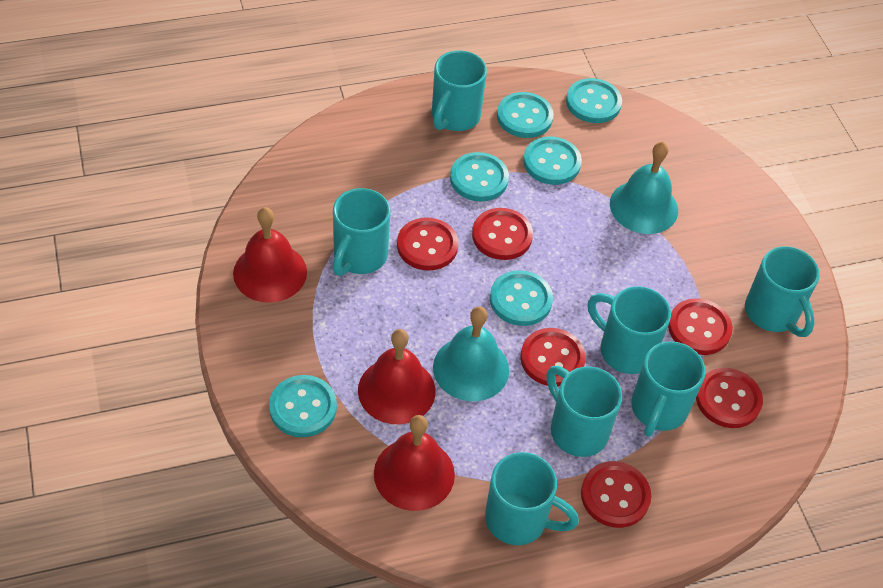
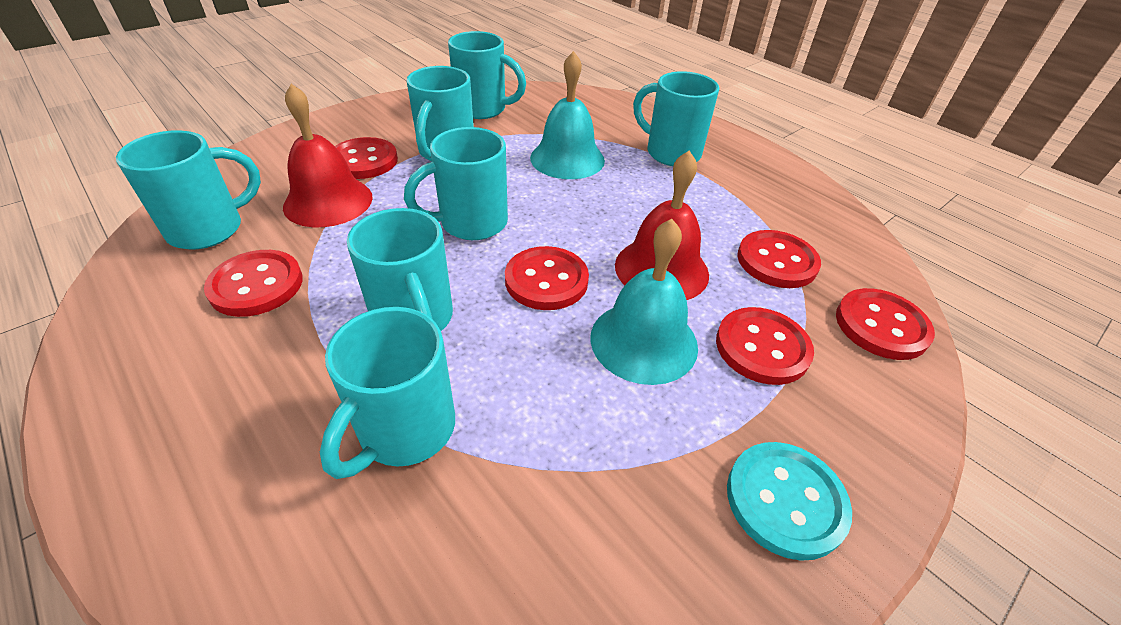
red bell: [233,207,307,303] [358,329,435,424] [374,415,455,511] = 3 -> [283,84,373,227] [615,151,709,300] = 2
turquoise button: [269,375,337,437] [450,152,509,202] [490,270,553,326] [497,92,554,138] [523,137,582,185] [566,78,622,123] = 6 -> [727,442,852,561] = 1

